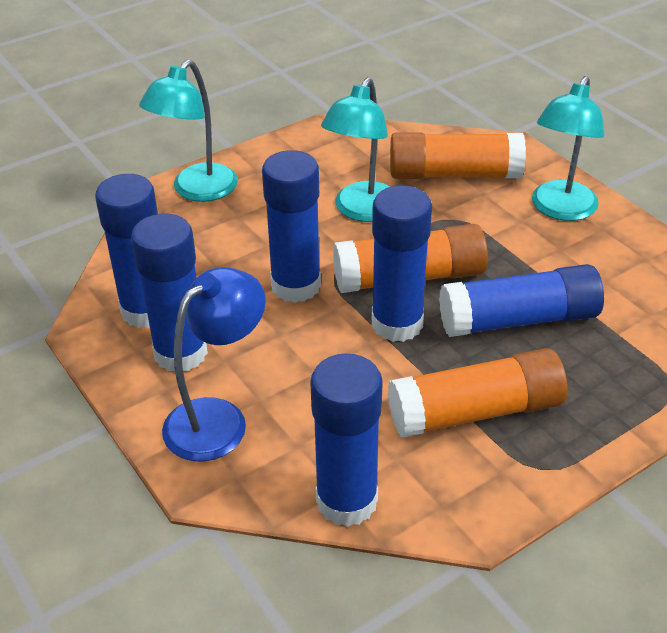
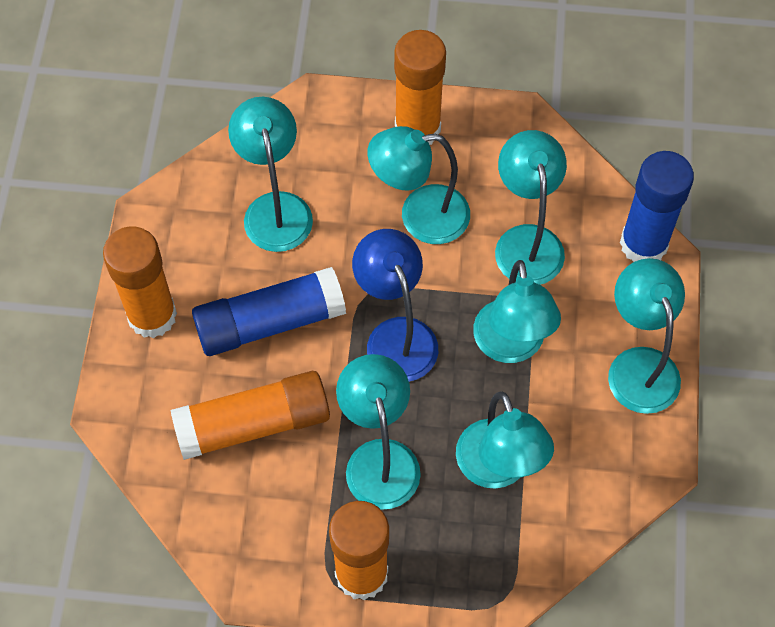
blue glue stick: [95,174,158,328] [131,214,208,371] [262,150,321,303] [310,353,383,527] [372,185,432,342] [439,264,604,337] = 6 -> [192,267,346,356] [620,151,694,262] = 2
orange glue stick: [333,224,488,293] [388,348,567,438] [390,132,526,179] = 3 -> [103,226,177,338] [170,371,330,460] [329,501,389,600] [394,30,446,145] = 4
turquoise lamp: [139,60,238,202] [321,77,390,222] [532,76,605,221] = 3 -> [228,97,313,252] [336,354,421,510] [367,126,470,244] [456,392,554,489] [473,260,561,363] [495,130,567,285] [608,258,685,414] = 7

